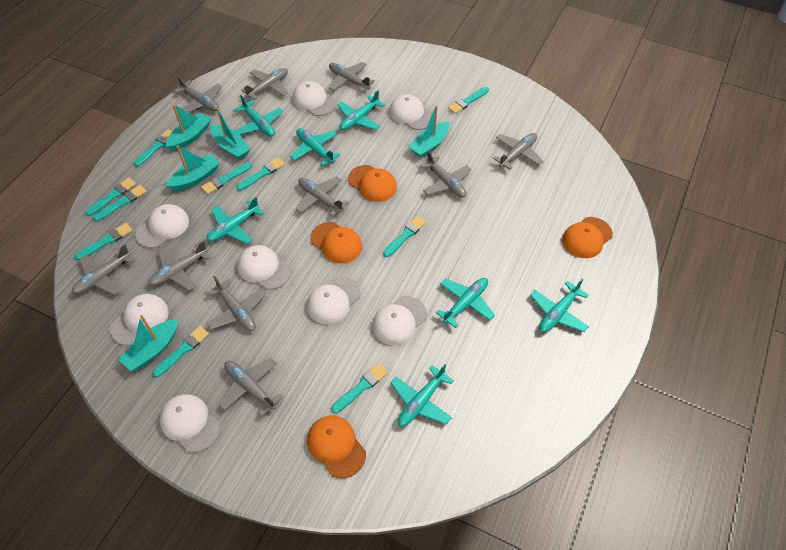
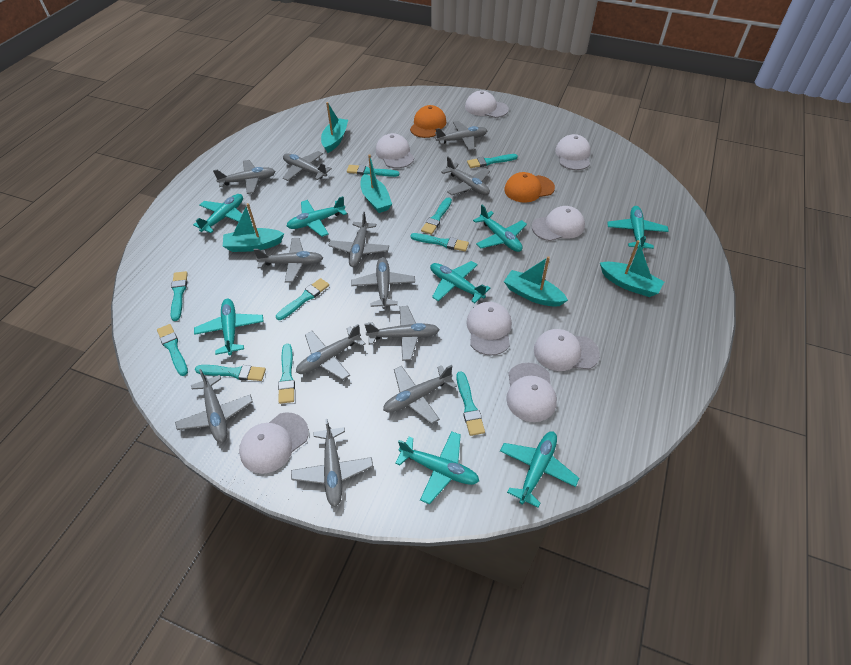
grey plane: [72,244,135,295] [148,241,211,291] [174,76,222,112] [206,276,266,331] [219,358,283,416] [241,68,288,100] [296,176,349,217] [329,62,375,92] [420,151,471,198] [493,133,544,170] = 10 -> [175,369,253,443] [213,160,276,194] [253,238,323,283] [283,151,332,181] [291,419,373,507] [296,324,366,380] [328,212,389,267] [351,257,415,309] [365,306,440,361] [383,365,457,424] [435,121,488,151] [441,156,490,195] = 12
orange cap: [307,416,366,478] [310,222,362,263] [348,165,397,202] [562,217,613,258] = 4 -> [410,105,446,138] [504,172,555,203] = 2
turquoise plane: [207,197,264,244] [235,95,283,137] [290,128,340,166] [337,90,385,130] [391,364,454,427] [436,278,495,328] [530,279,589,332] = 7 -> [193,194,243,233] [194,299,264,355] [287,196,347,237] [395,431,479,504] [430,261,490,303] [473,205,527,252] [500,431,579,508] [607,206,669,250] = 8

